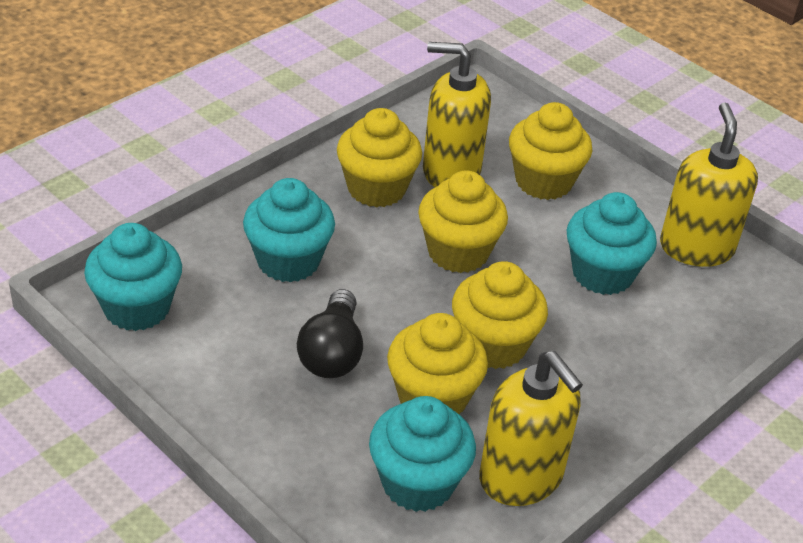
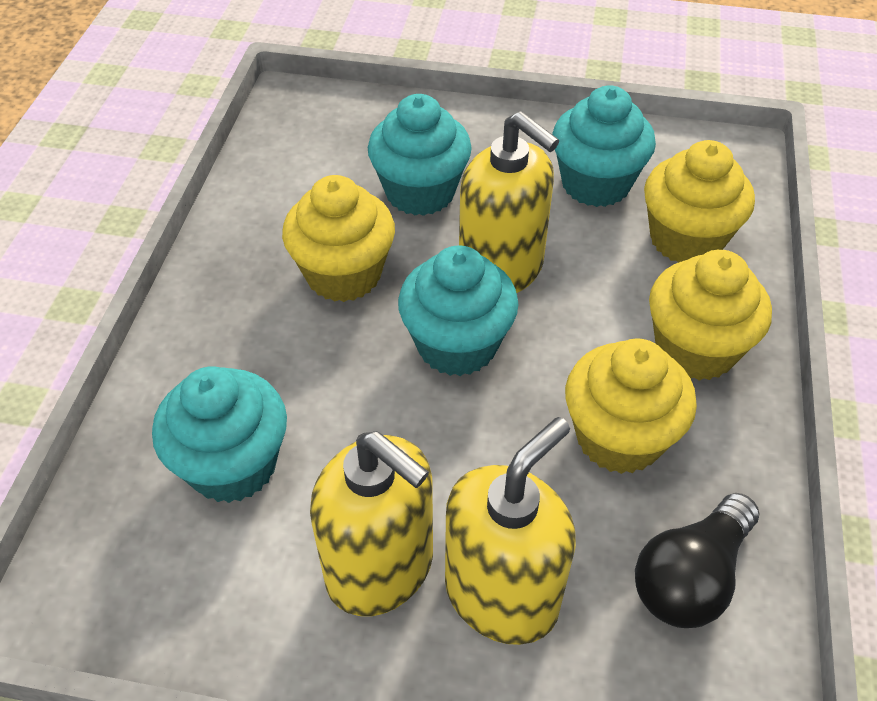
yellow cupcake: [337,108,422,207] [387,313,488,414] [418,170,508,273] [452,261,548,369] [509,102,592,200] = 5 -> [282,175,395,302] [565,338,697,474] [644,140,755,263] [649,250,772,381] = 4

